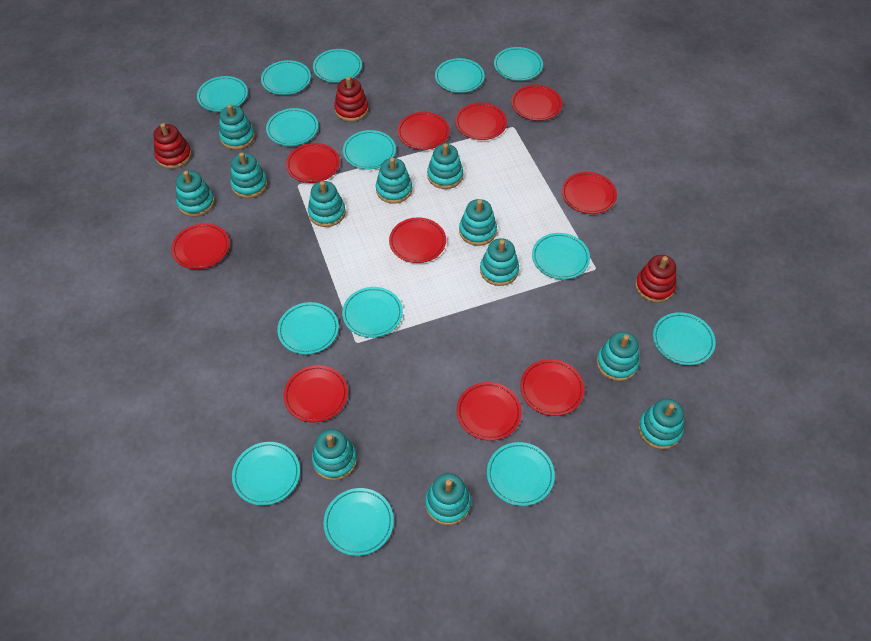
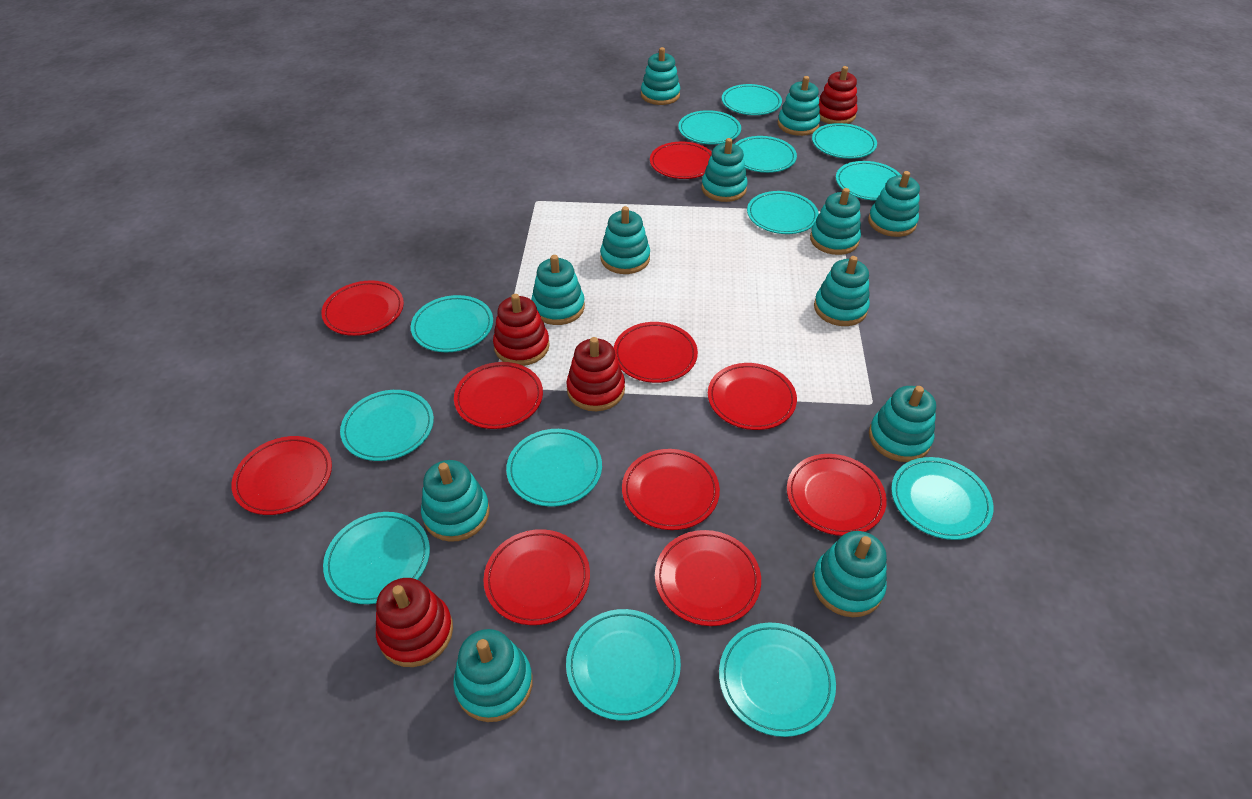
red stacking toy: [153,123,192,169] [334,77,369,122] [635,255,676,303] = 3 -> [376,578,453,667] [493,294,550,366] [566,337,625,411] [818,66,858,124] = 4
turquoise plate: [197,76,248,112] [232,442,300,506] [261,60,311,95] [266,108,318,146] [277,302,339,354] [313,49,362,83] [323,488,394,556] [342,287,403,338] [343,130,396,170] [435,58,485,93] [487,442,555,506] [494,47,543,81] [532,233,590,280] [653,312,715,365] = 14 -> [323,512,430,604] [340,390,434,461] [411,295,493,352] [506,429,602,507] [566,609,681,721] [678,110,741,144] [719,623,836,737] [722,84,782,115] [735,136,797,173] [747,191,819,234] [812,123,877,159] [836,161,901,201] [891,457,994,540] = 13

